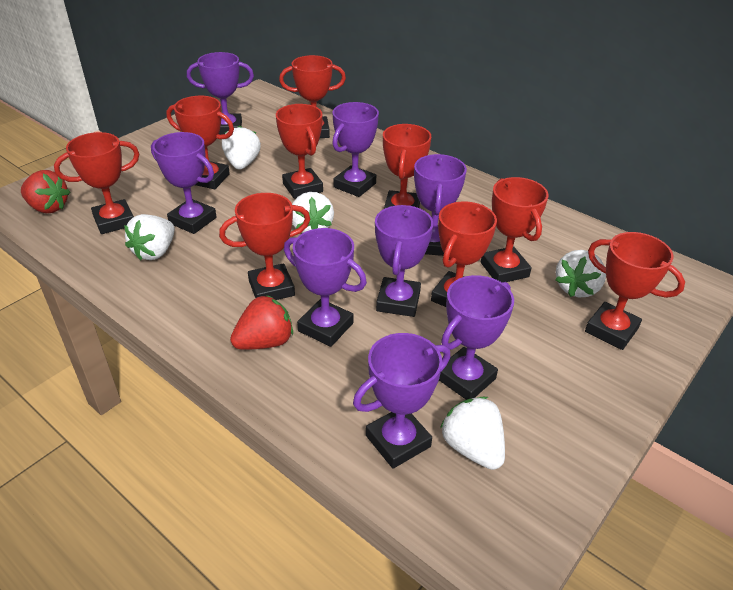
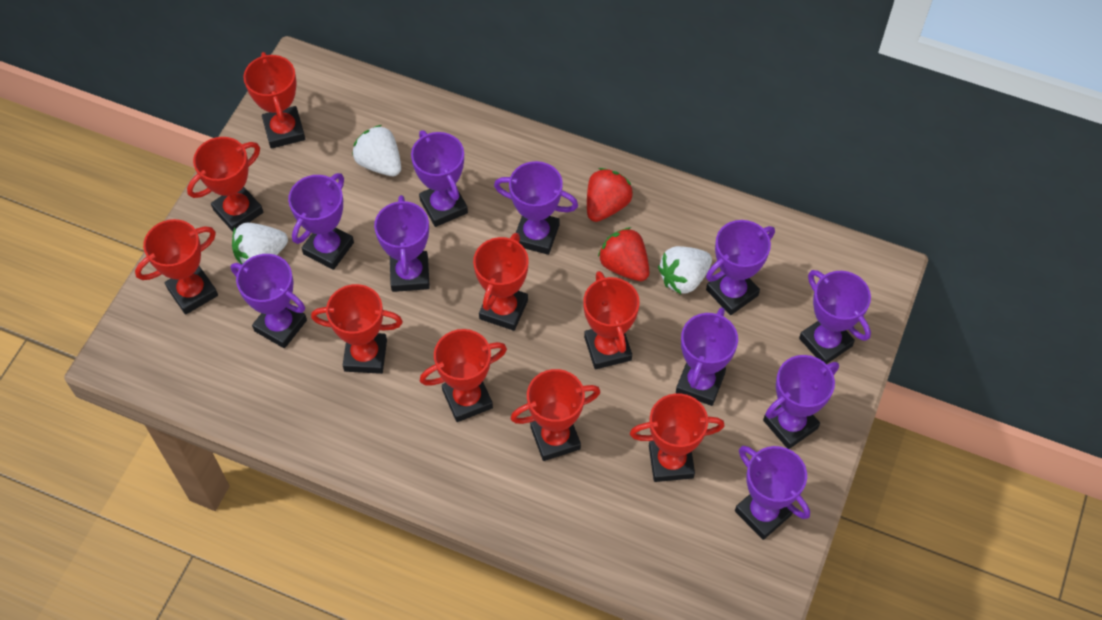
purple trophy: [151,132,217,234] [187,52,254,135] [284,228,367,347] [332,102,379,197] [353,333,450,469] [375,205,433,317] [414,154,467,256] [439,275,514,400] = 8 -> [231,254,307,348] [288,173,354,270] [374,195,430,292] [411,130,468,227] [494,161,578,255] [676,307,738,406] [706,220,775,315] [735,446,810,540] [763,355,839,449] [799,270,871,364] = 10
white strawberry: [124,214,175,260] [222,125,261,170] [292,192,334,233] [440,397,505,470] [555,250,606,297] = 5 -> [232,223,288,264] [352,125,401,176] [658,246,712,294] = 3

